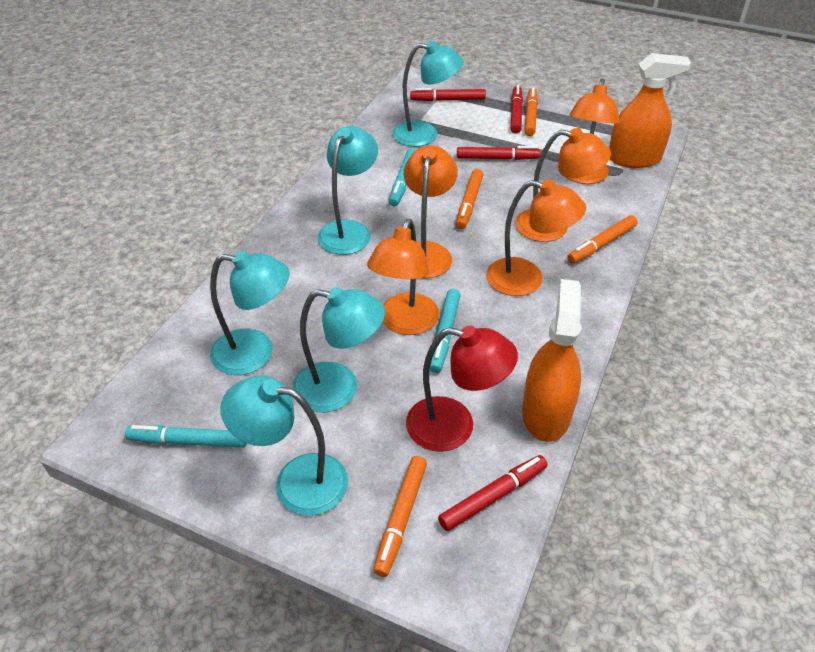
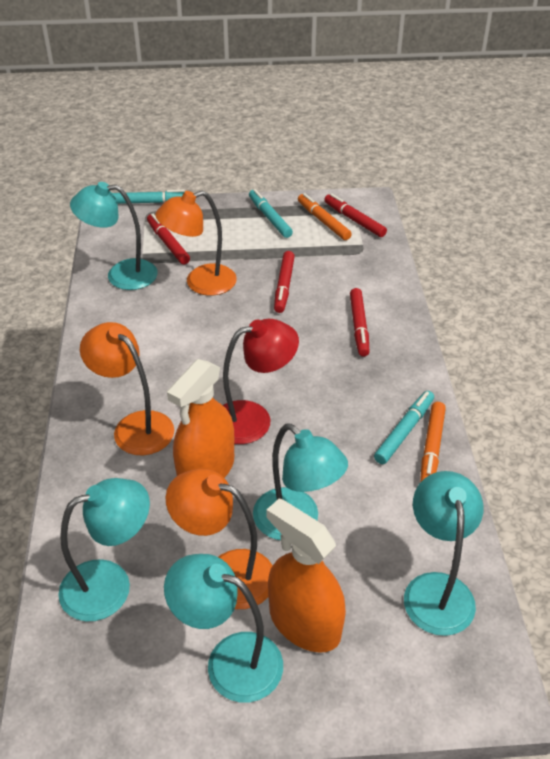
orange lamp: [367,219,439,335] [404,145,458,278] [486,180,586,296] [515,128,611,242] [566,79,620,184] = 5 -> [80,322,174,455] [155,191,237,296] [165,469,273,609] = 3
orange marker: [373,456,427,577] [456,169,483,229] [524,88,538,136] [567,215,638,264] = 4 -> [298,193,352,240] [420,402,446,483] = 2

